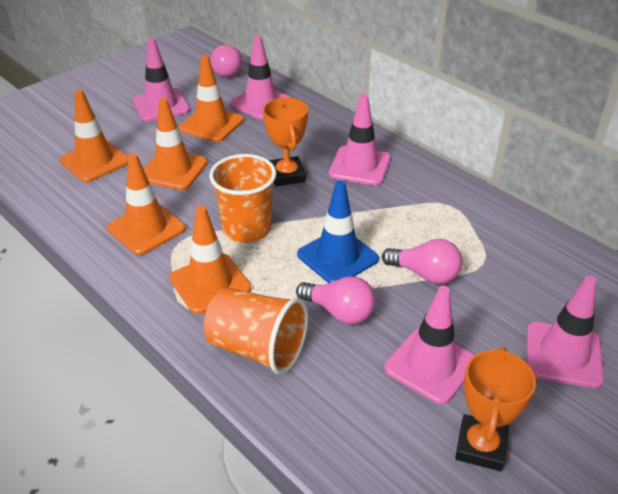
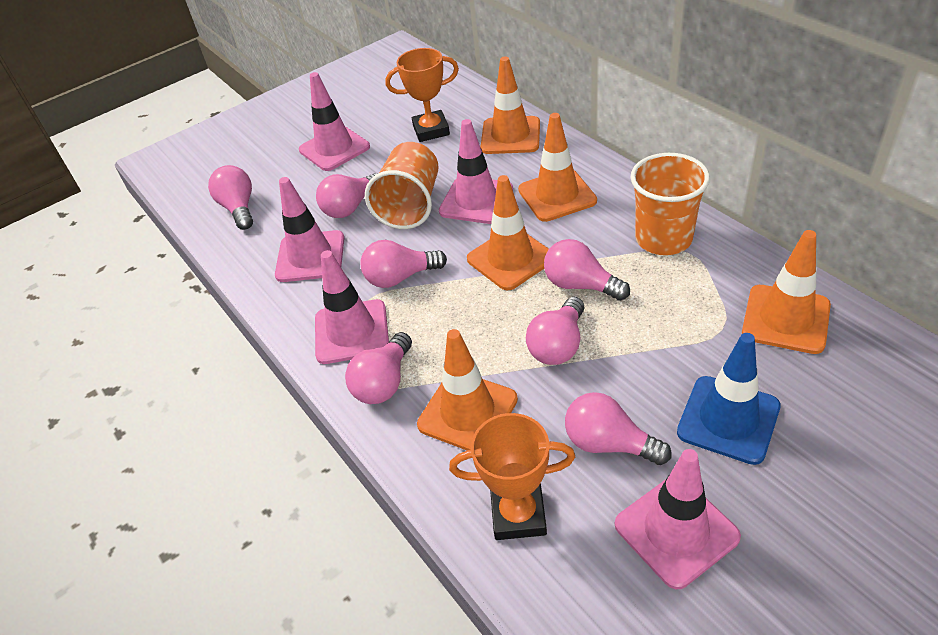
pink light bulb: [210,45,242,77] [296,276,375,325] [382,239,462,284] = 3 -> [208,165,253,230] [316,173,377,218] [345,332,412,404] [360,240,447,288] [526,297,584,365] [544,239,630,301] [565,392,672,465] = 7

